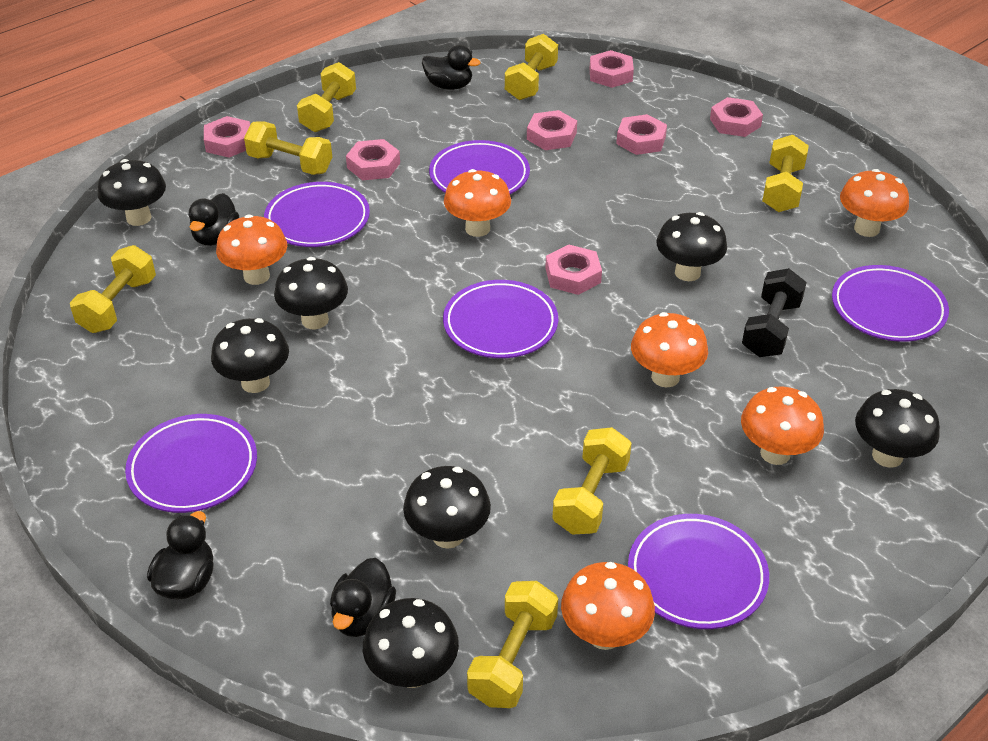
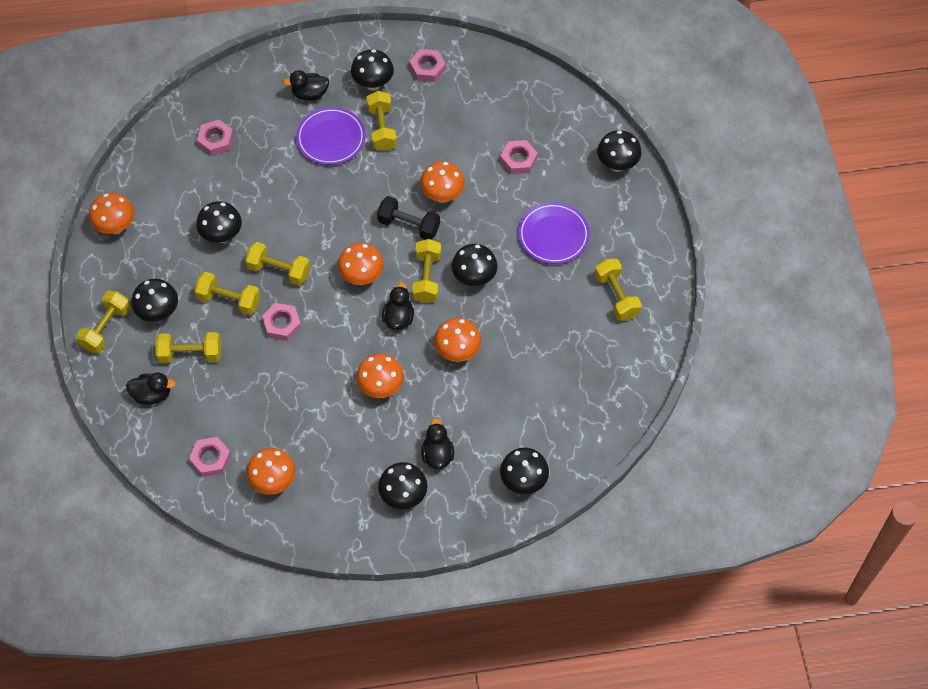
pink nut: [204,116,250,157] [346,139,400,180] [527,110,577,150] [545,244,602,295] [590,50,634,88] [616,114,667,155] [710,97,763,137] = 7 -> [189,437,231,477] [197,120,234,156] [262,303,301,341] [409,49,446,82] [500,140,538,174] = 5
purple plate: [125,414,257,513] [264,182,370,247] [429,140,530,194] [443,280,558,358] [628,514,769,629] [832,265,949,342] = 6 -> [296,107,365,165] [518,202,590,264] = 2

